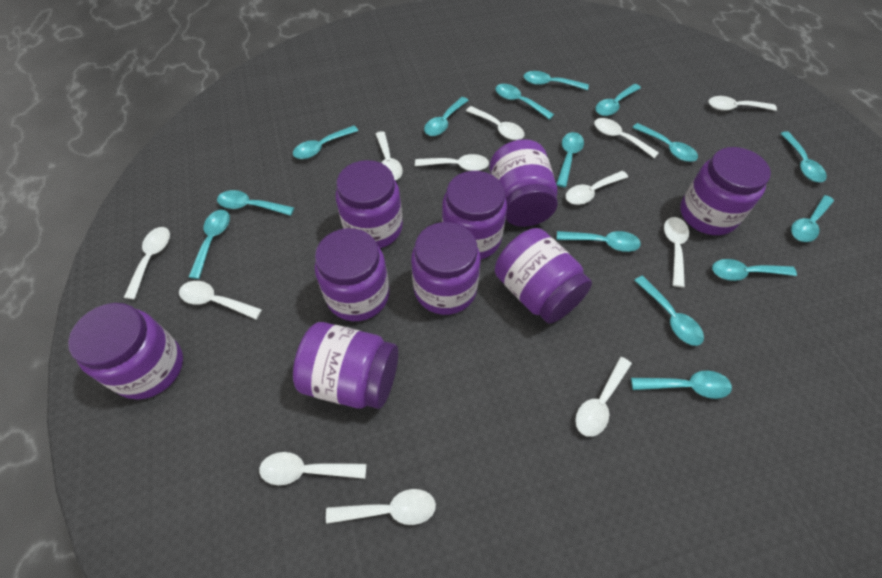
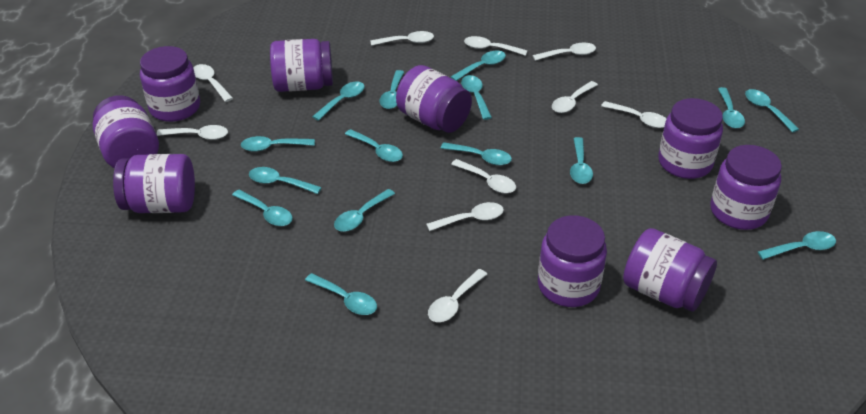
white spoon: [124,227,170,299] [179,281,262,319] [259,452,366,485] [326,489,436,525] [376,131,403,180] [415,154,489,171] [466,106,525,140] [565,171,628,205] [575,357,632,437] [594,118,659,158] [664,217,689,287] [709,96,777,111] = 12 -> [157,125,228,140] [193,64,233,102] [370,31,434,46] [426,202,504,231] [428,269,487,322] [451,159,516,193] [464,36,528,56] [533,42,596,61] [552,81,598,113] [601,101,666,128] = 10

